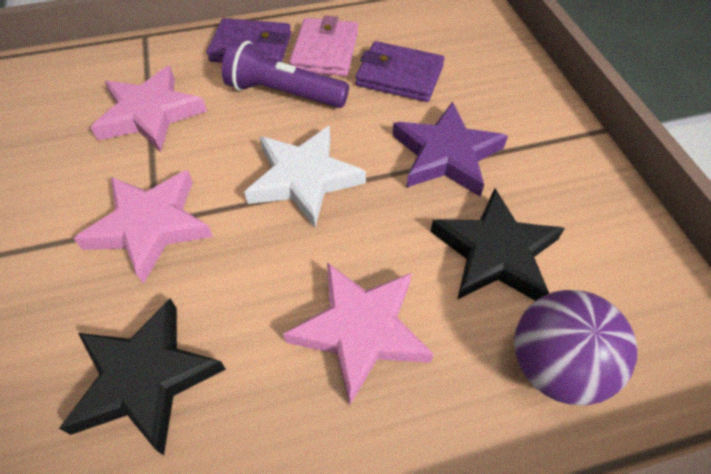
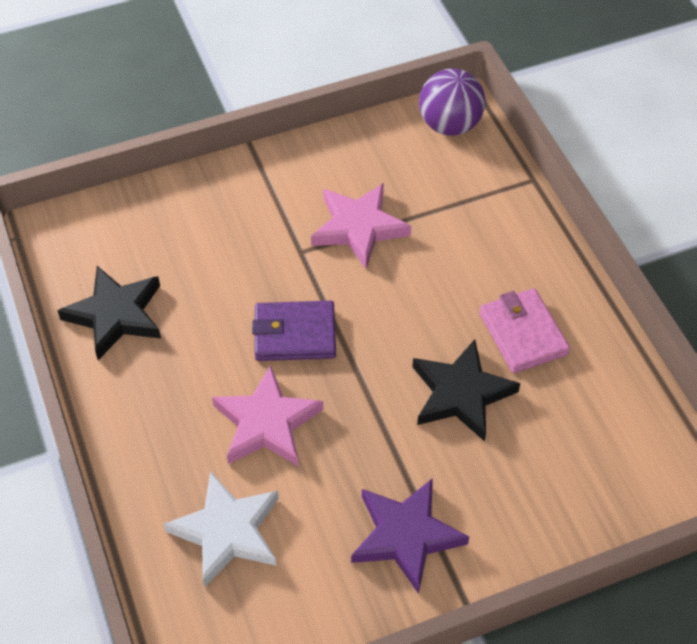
pink star: [74,170,213,284] [91,66,207,152] [283,263,434,406] = 3 -> [212,365,323,466] [311,183,411,269] = 2
purple flashlight: [222,39,349,108] = 1 -> none = 0
purple wallet: [207,18,291,63] [355,41,445,102] = 2 -> [252,301,336,361] = 1

